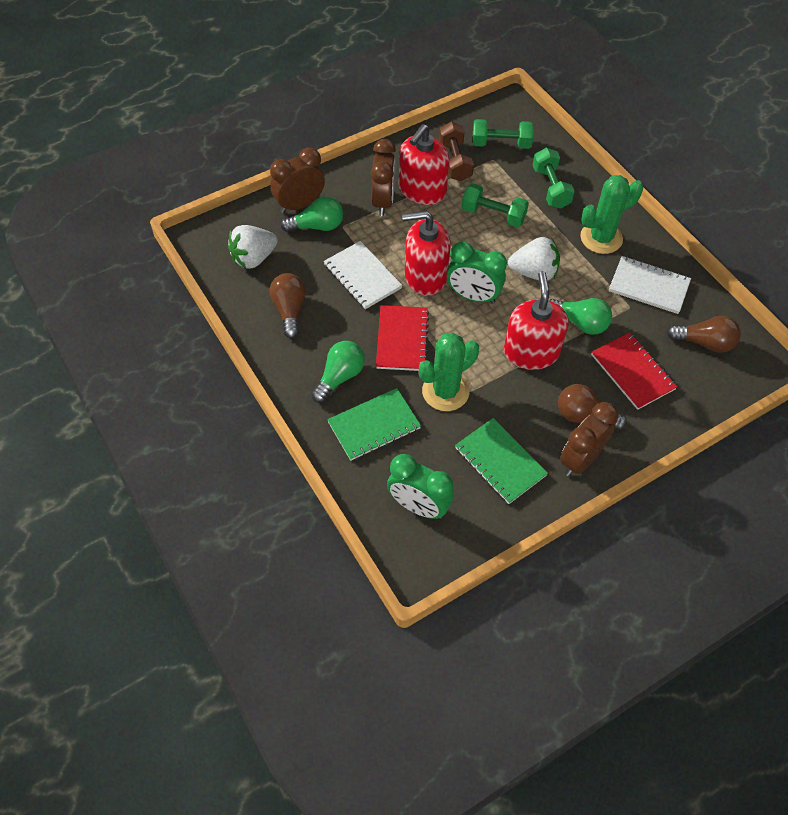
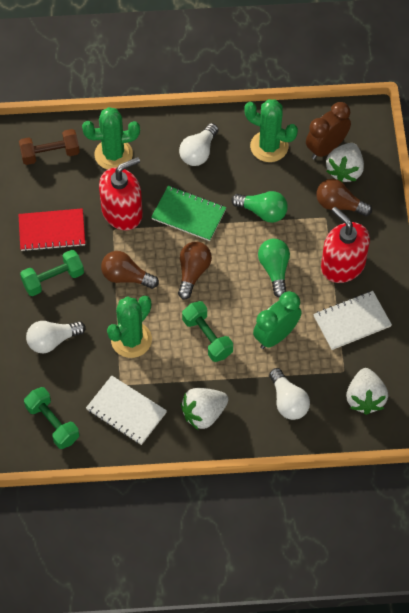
brown clock: [270,148,325,213] [371,139,396,216] [560,402,619,476] = 3 -> [306,102,351,160] = 1
green cactus: [419,333,479,411] [580,175,643,254] = 2 -> [82,107,140,170] [107,296,152,358] [244,99,298,162] = 3
green clock: [387,454,454,519] [447,242,507,304] = 2 -> [253,291,301,349] = 1
green light bulb: [281,196,343,232] [311,341,365,403] [549,298,612,335] = 3 -> [231,191,288,223] [258,239,290,297] = 2
green notebook: [327,388,421,461] [455,418,548,504] = 2 -> [151,186,226,241] = 1
red notebook: [376,305,429,371] [591,332,677,410] = 2 -> [18,208,85,251] = 1
red soap dispenser: [399,124,449,205] [402,211,450,296] [504,271,568,370] = 3 -> [99,157,143,230] [321,207,370,283] = 2
white light bulb: none = 0 -> [26,321,86,353] [179,123,218,166] [269,368,310,420] = 3
white strawberry: [228,225,278,269] [508,237,560,281] = 2 -> [181,388,228,430] [326,143,364,182] [346,368,388,415] = 3

